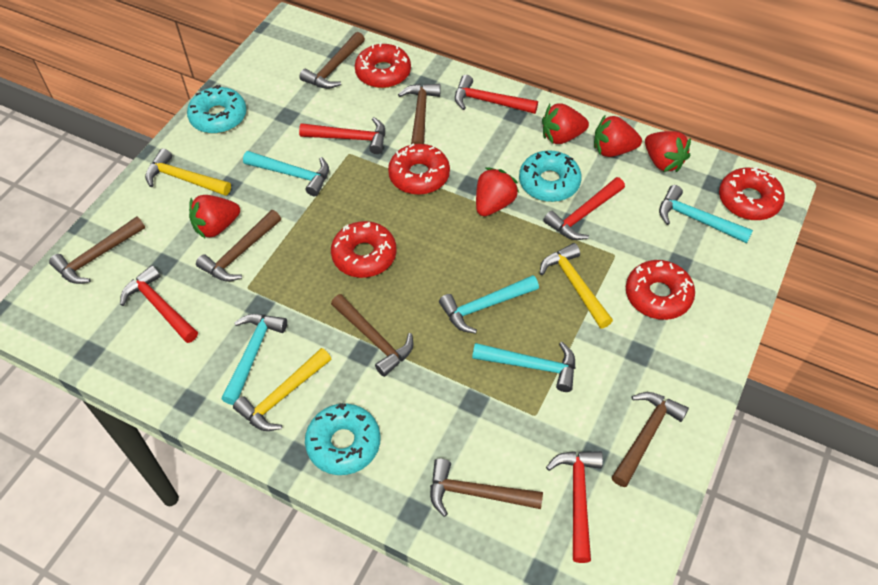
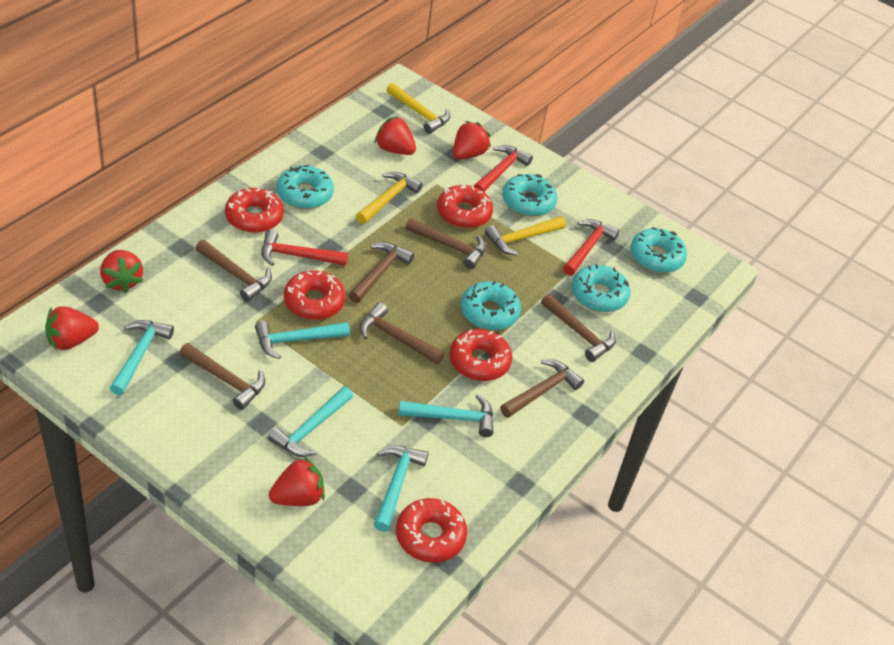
red hammer: [120,265,198,343] [299,117,385,154] [455,75,538,114] [543,177,625,240] [546,451,603,563] = 5 -> [261,230,348,266] [473,145,533,192] [563,219,620,276] = 3
turquoise donut: [187,85,247,134] [305,403,380,475] [519,150,582,202] = 3 -> [277,165,334,209] [461,281,521,330] [502,174,557,217] [572,264,631,312] [630,227,687,273] = 5

